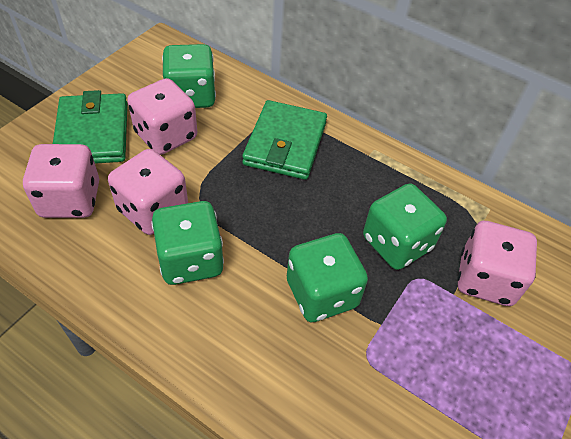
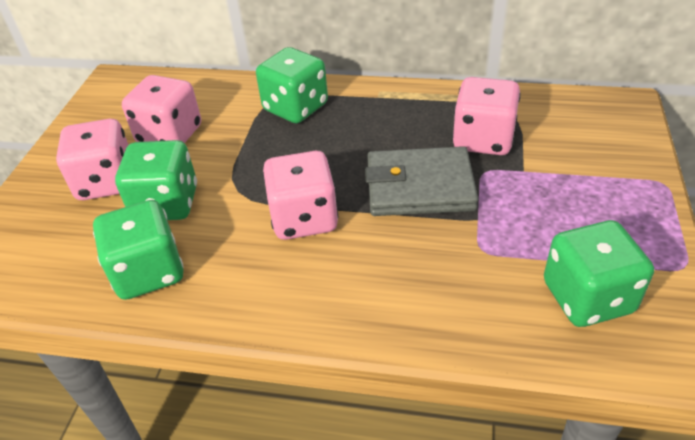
green wallet: [53,90,128,164] [242,100,327,180] = 2 -> none = 0
grey wallet: none = 0 -> [365,146,478,216] = 1

